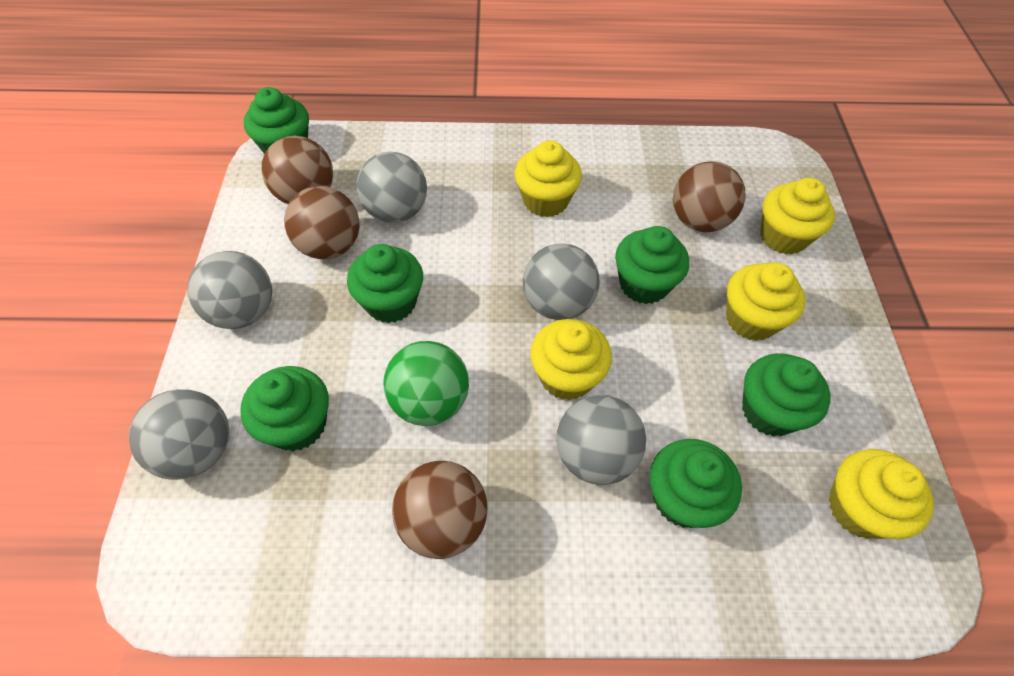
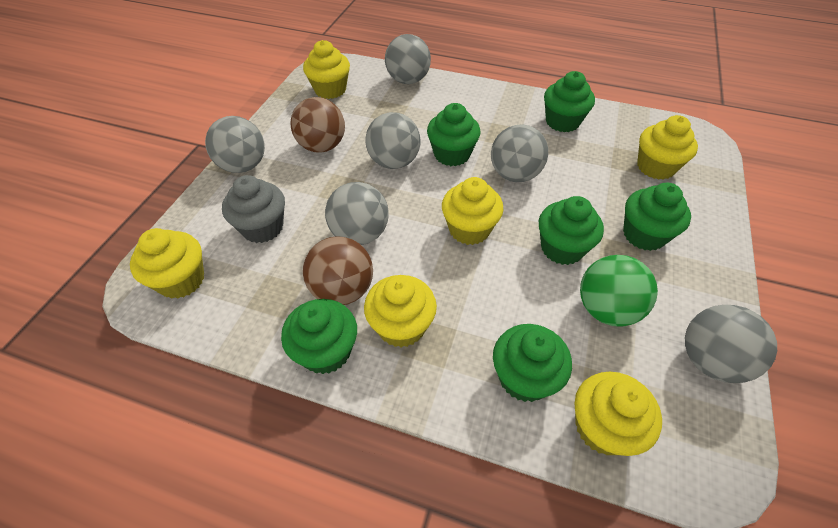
brown ball: [262,136,333,204] [284,186,359,259] [392,461,488,559] [673,161,746,232] = 4 -> [290,97,345,153] [303,236,373,305] = 2
grey ball: [129,389,229,480] [187,251,272,329] [357,152,427,223] [523,243,600,320] [556,395,646,485] = 5 -> [205,116,265,173] [325,182,389,245] [366,112,421,169] [385,34,431,84] [491,124,548,182] [685,305,777,383] = 6
grey cupcake: none = 0 -> [222,175,285,243] = 1
yellow cupcake: [515,140,582,217] [530,319,612,400] [726,262,806,341] [760,178,835,254] [829,449,934,539] = 5 -> [130,228,204,299] [303,40,350,99] [364,275,437,348] [442,177,503,245] [575,371,662,456] [637,115,698,180] = 6

